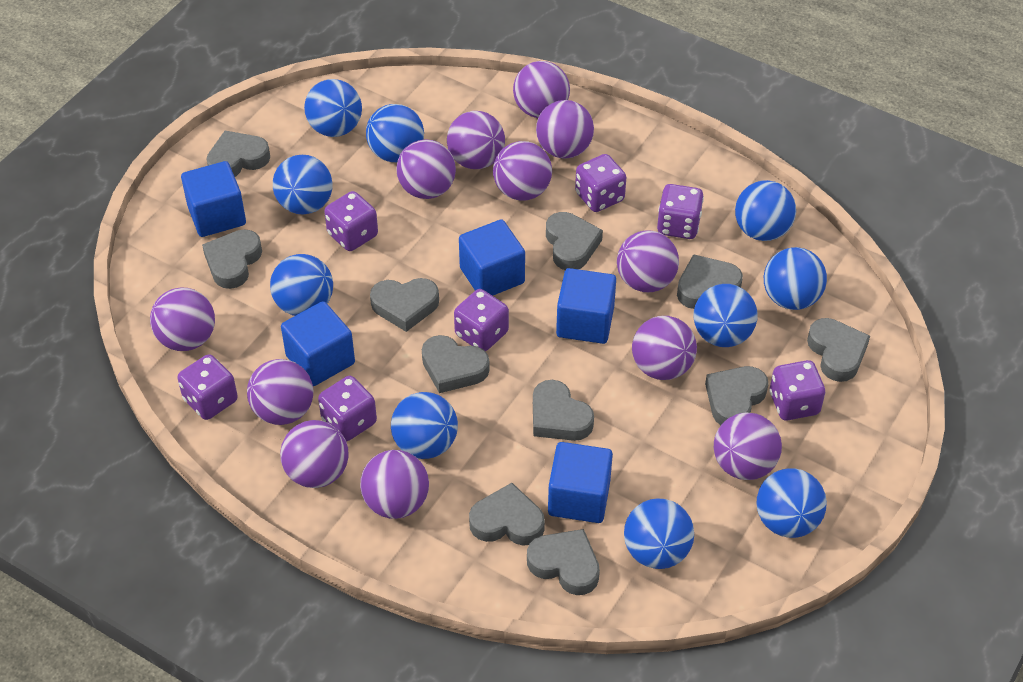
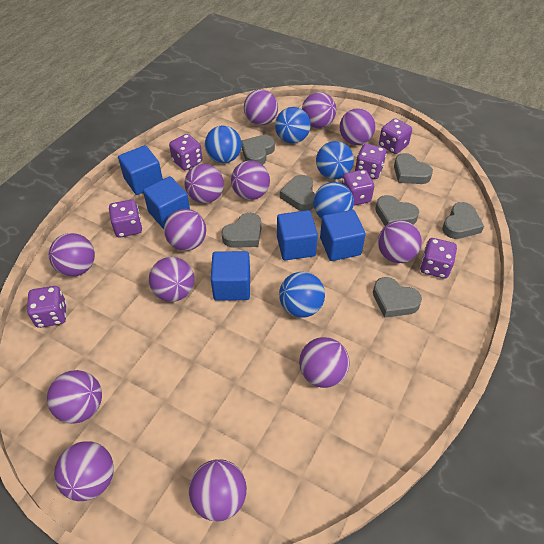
blue ball: [270,254,333,316] [273,155,332,214] [304,79,362,137] [366,104,424,162] [391,392,458,459] [624,498,694,569] [694,284,758,347] [735,180,796,241] [756,468,827,538] [764,247,827,310] = 10 -> [205,126,242,163] [275,107,311,144] [279,272,325,318] [313,182,354,219] [316,141,354,179] = 5
grey heart: [202,229,262,289] [206,131,270,177] [370,278,439,332] [422,335,490,393] [469,483,545,546] [527,529,600,595] [533,380,594,441] [546,212,603,270] [677,254,743,309] [705,366,768,425] [807,318,870,382] = 11 -> [222,213,261,248] [241,135,275,165] [280,175,315,211] [373,277,422,318] [375,195,419,226] [394,153,433,184] [442,202,484,239] = 7
purple ball: [150,288,215,351] [247,359,313,425] [280,420,349,488] [360,450,429,519] [396,139,456,199] [447,111,505,169] [493,141,552,201] [513,61,570,118] [536,100,594,159] [617,230,679,292] [632,316,697,380] [714,413,782,480] = 12 -> [47,370,102,423] [49,233,95,277] [54,441,114,501] [149,257,194,302] [164,209,206,251] [184,164,224,204] [189,459,247,521] [231,161,270,200] [244,89,278,125] [299,337,350,388] [302,92,336,128] [340,108,376,145] [378,220,422,263] = 13

